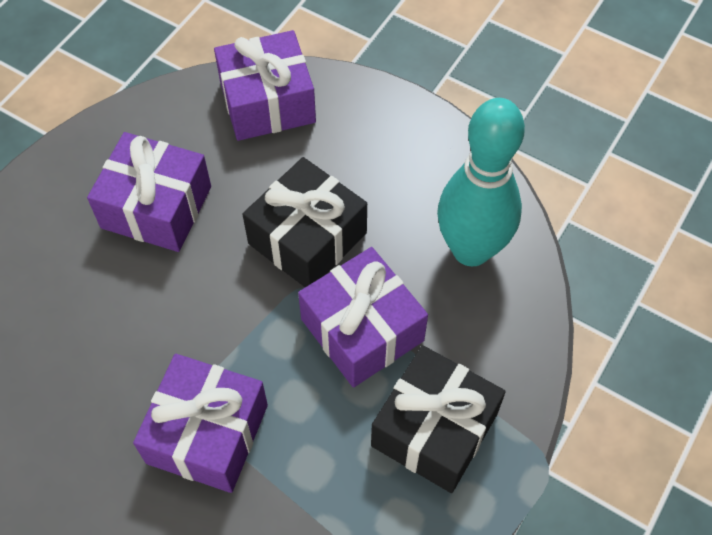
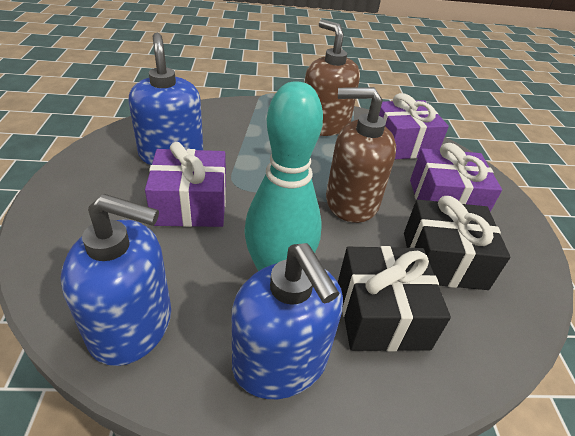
blue soap dispenser: none = 0 -> [61,194,171,366] [129,33,203,165] [232,243,343,399] = 3
brown soap dispenser: none = 0 -> [305,19,360,136] [326,87,396,223] = 2
purple gift: [87,132,211,252] [133,354,268,493] [214,30,316,141] [298,247,428,388] = 4 -> [145,142,226,227] [379,93,449,159] [410,143,502,212] = 3

